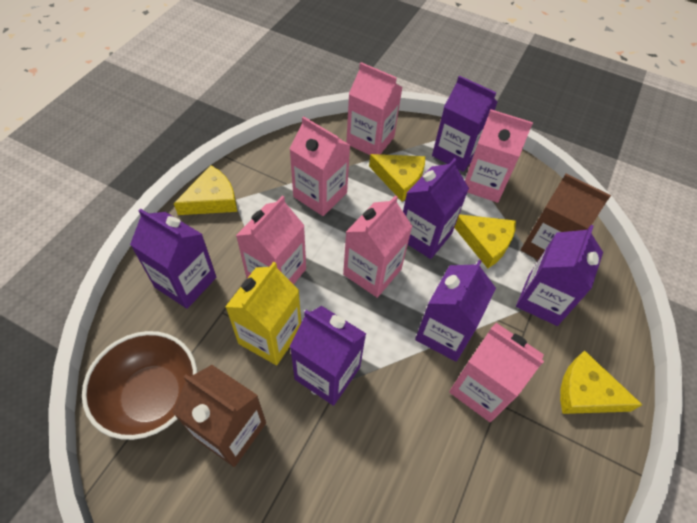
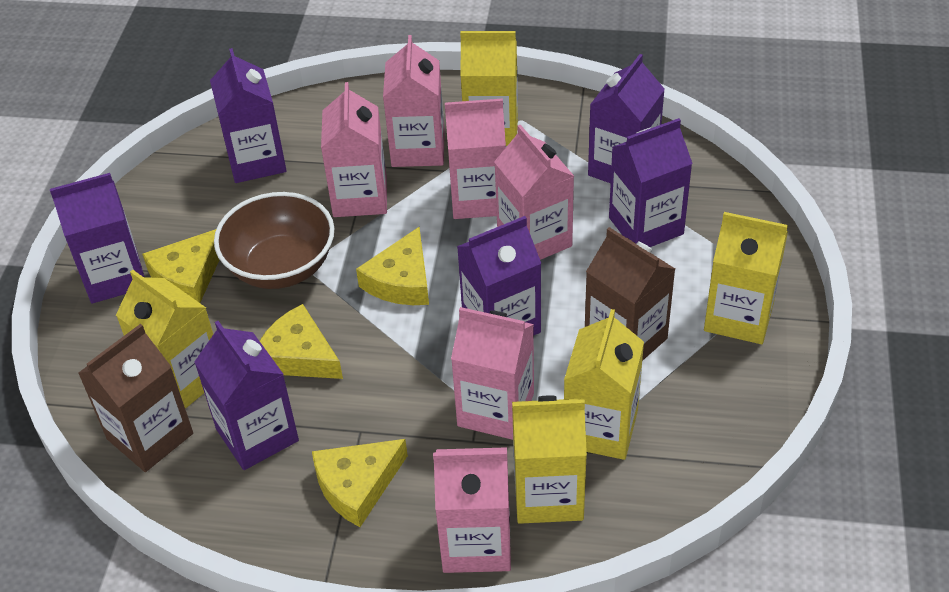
yellow carton: [225,262,301,365] = 1 -> [116,270,213,409] [460,31,518,146] [512,395,587,524] [564,309,644,460] [704,212,788,344] = 5

